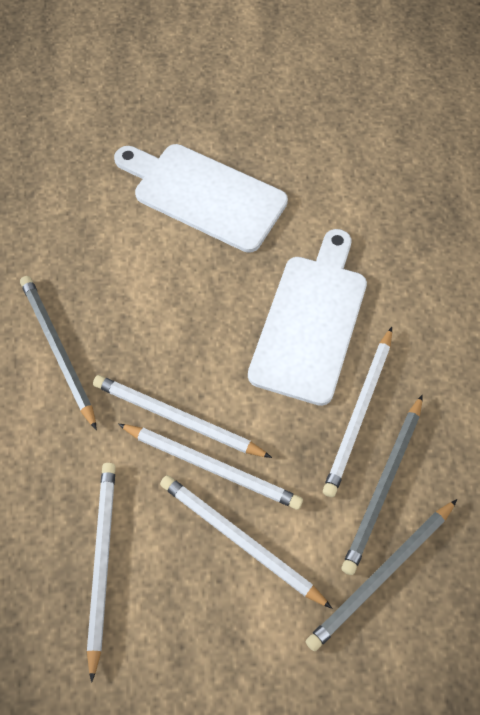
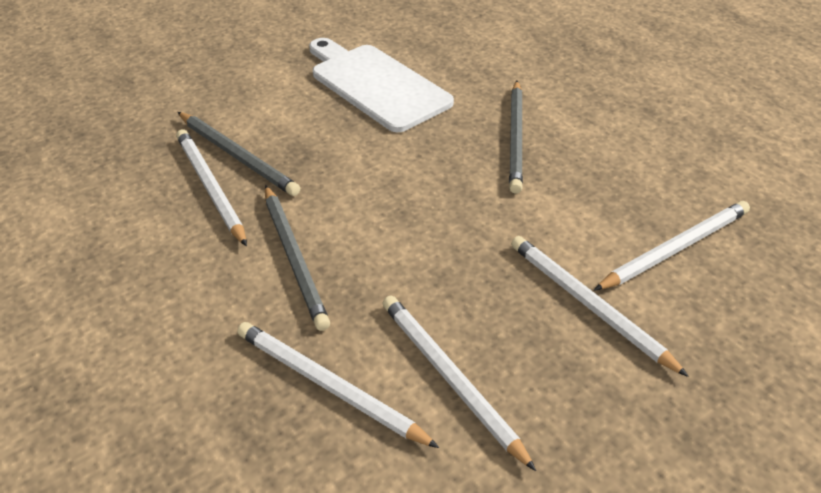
white cutting board: [114,144,288,253] [248,229,367,406] = 2 -> [309,38,454,132] = 1

